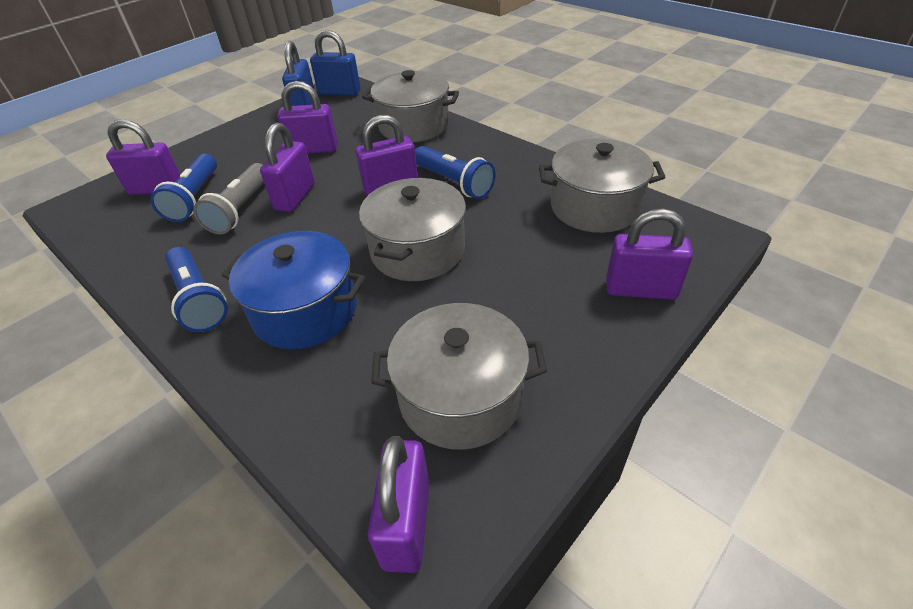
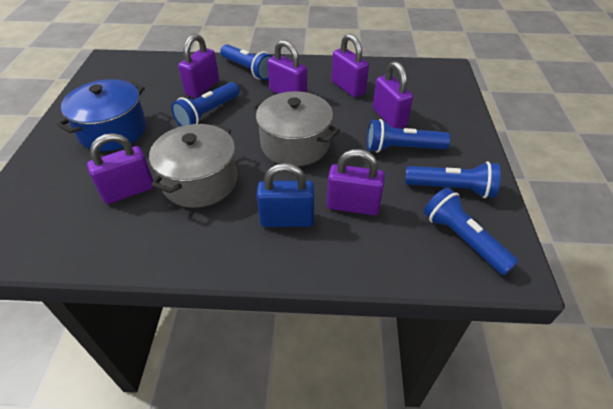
blue flashlight: [150,154,217,222] [165,247,228,332] [415,146,496,199] = 3 -> [171,82,240,126] [220,44,273,80] [367,119,451,153] [405,162,501,198] [423,187,519,275] = 5
blue padlock: [282,41,314,106] [310,30,360,96] = 2 -> [257,163,315,227] = 1
grey flashlight: [193,163,264,234] = 1 -> none = 0
grey pot: [359,178,466,281] [362,70,459,142] [371,303,547,450] [539,138,665,233] = 4 -> [149,124,237,208] [252,91,340,166] = 2

